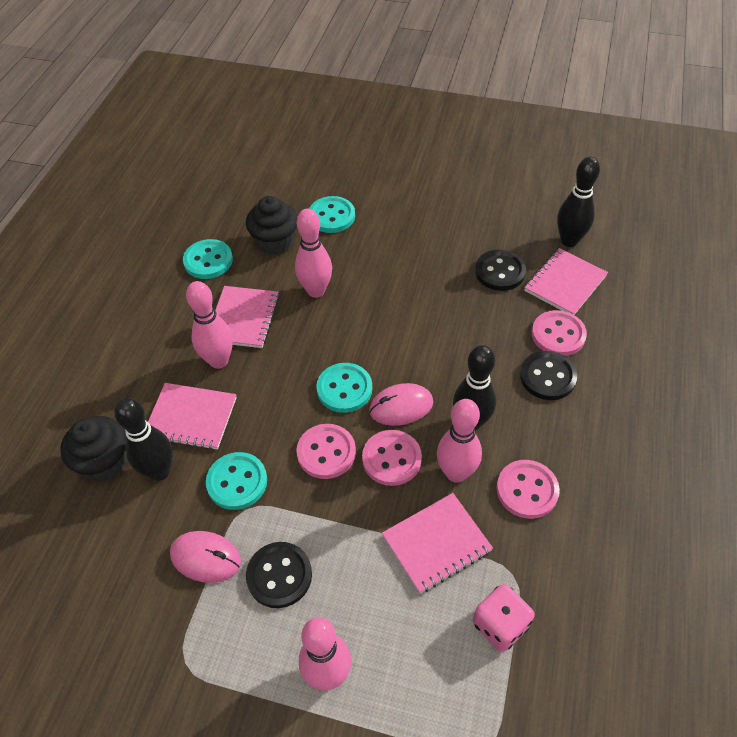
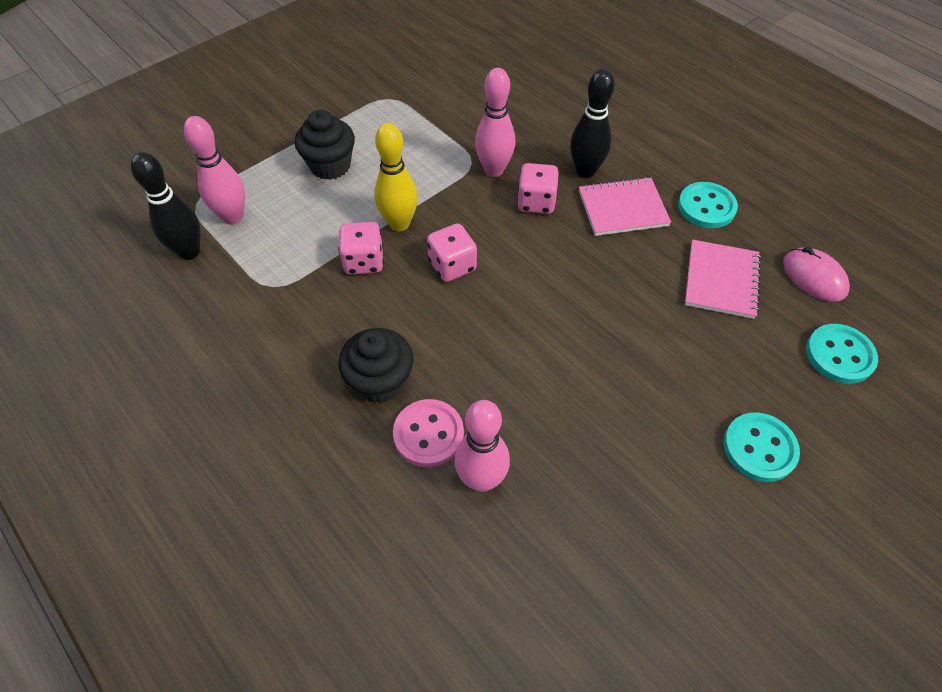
black bowling pin: [114,398,173,481] [453,345,496,431] [557,157,600,247] = 3 -> [130,152,201,260] [570,69,615,178] = 2
black button: [246,542,312,608] [475,250,526,291] [520,351,577,400] = 3 -> none = 0
pink bowling pin: [186,281,233,369] [295,209,332,298] [299,617,351,690] [437,399,482,483] = 4 -> [184,116,245,225] [454,400,510,492] [475,68,516,177] = 3
pink button: [296,424,356,479] [362,430,422,486] [496,460,560,519] [532,310,587,356] = 4 -> [393,399,464,467] = 1
pink dice: [473,584,535,652] = 1 -> [338,222,384,275] [427,223,477,282] [517,163,559,214] = 3
pink mouse: [170,531,241,583] [369,383,433,426] = 2 -> [783,247,850,302] = 1
pink notebook: [148,383,237,450] [215,286,279,348] [382,493,493,593] [524,248,608,315] = 4 -> [579,177,671,236] [685,240,761,319] = 2
turquoise button: [183,239,233,279] [206,452,267,510] [309,196,355,233] [316,363,372,413] = 4 -> [678,182,738,228] [723,412,800,482] [806,324,878,384] = 3
yellow bowling pin: none = 0 -> [374,123,418,231] = 1

